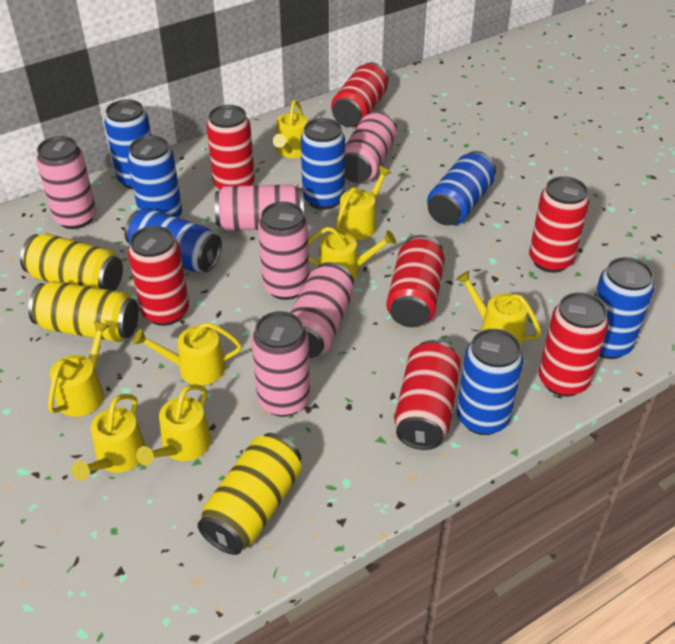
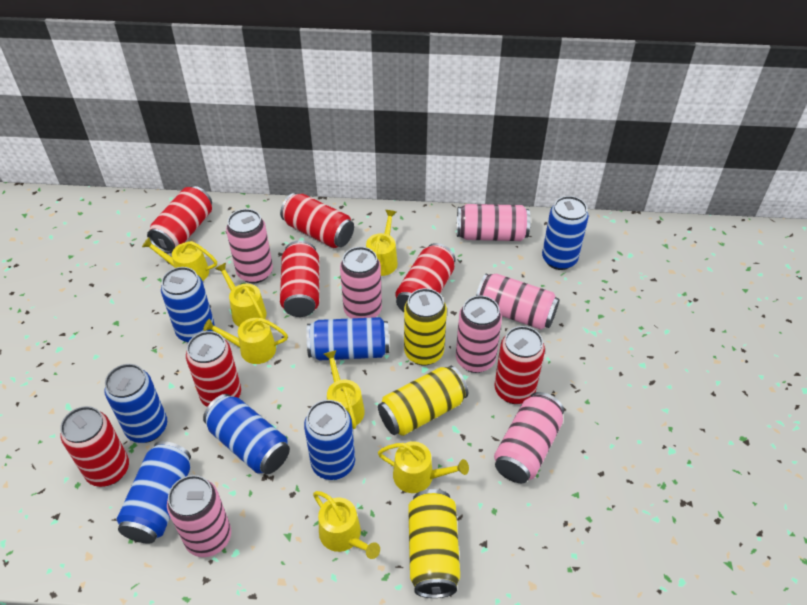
pink can: [36,136,96,229] [215,185,304,231] [252,311,310,417] [258,202,309,300] [290,262,354,358] [345,111,397,183] = 6 -> [167,475,231,557] [226,209,273,283] [340,247,382,318] [456,295,502,373] [457,204,530,241] [476,273,559,330] [494,392,564,483] = 7
yellow watering can: [48,321,110,417] [71,394,146,480] [133,322,242,385] [136,384,211,466] [273,100,308,158] [308,227,396,280] [336,166,392,240] [456,270,541,346] = 8 -> [142,237,217,281] [203,318,288,364] [215,263,267,326] [313,491,380,559] [324,350,365,429] [366,210,398,276] [378,441,469,493] = 7

